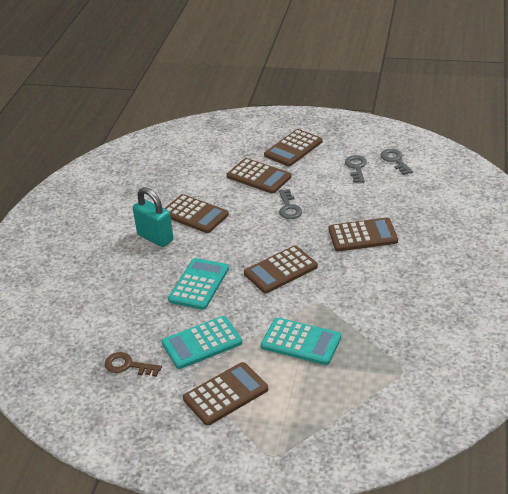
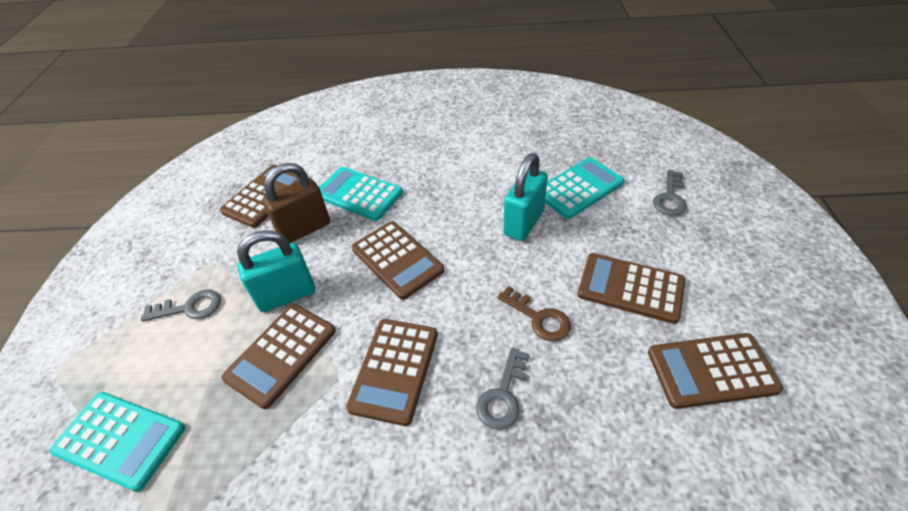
brown padlock: none = 0 -> [262,163,330,243] = 1
turquoise padlock: [133,187,174,247] = 1 -> [237,230,315,312] [503,153,548,241] = 2

